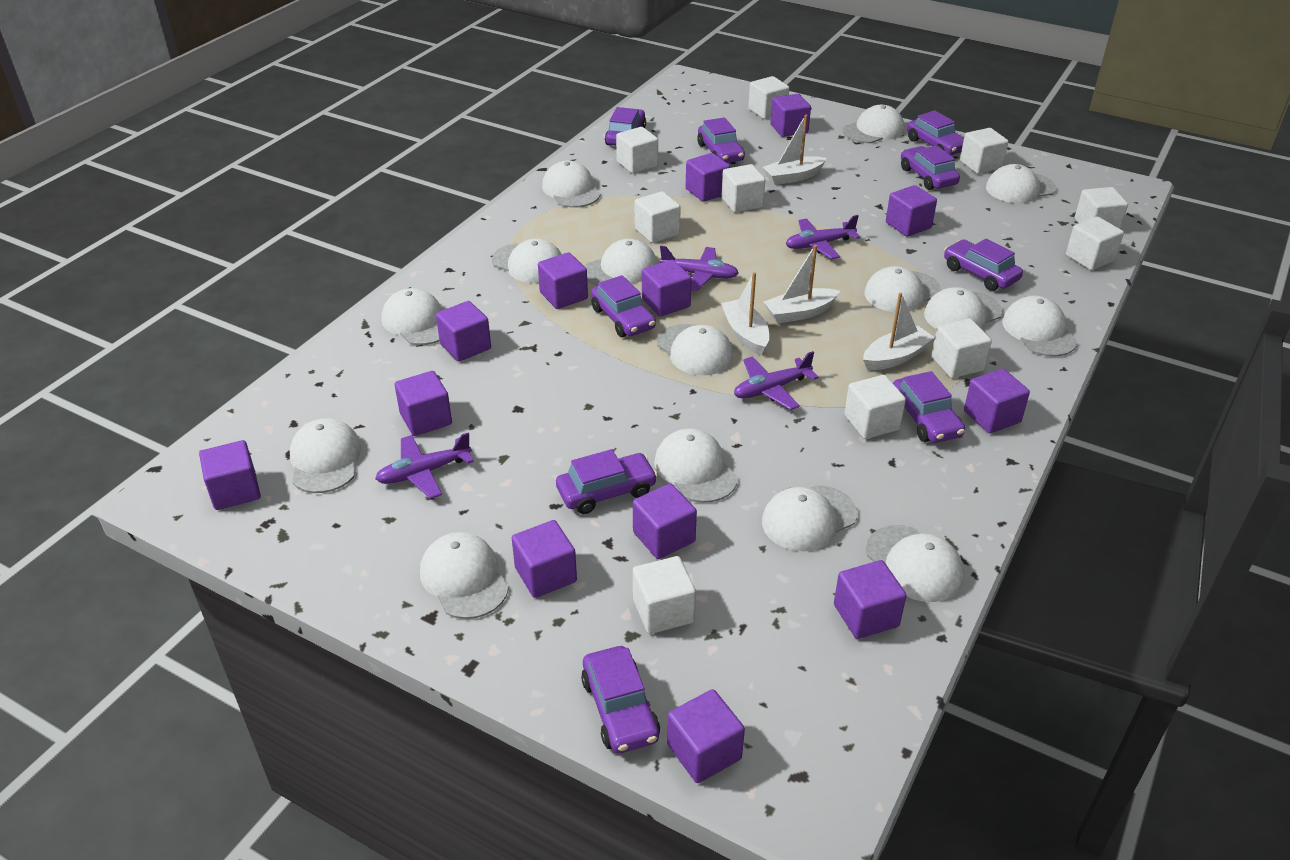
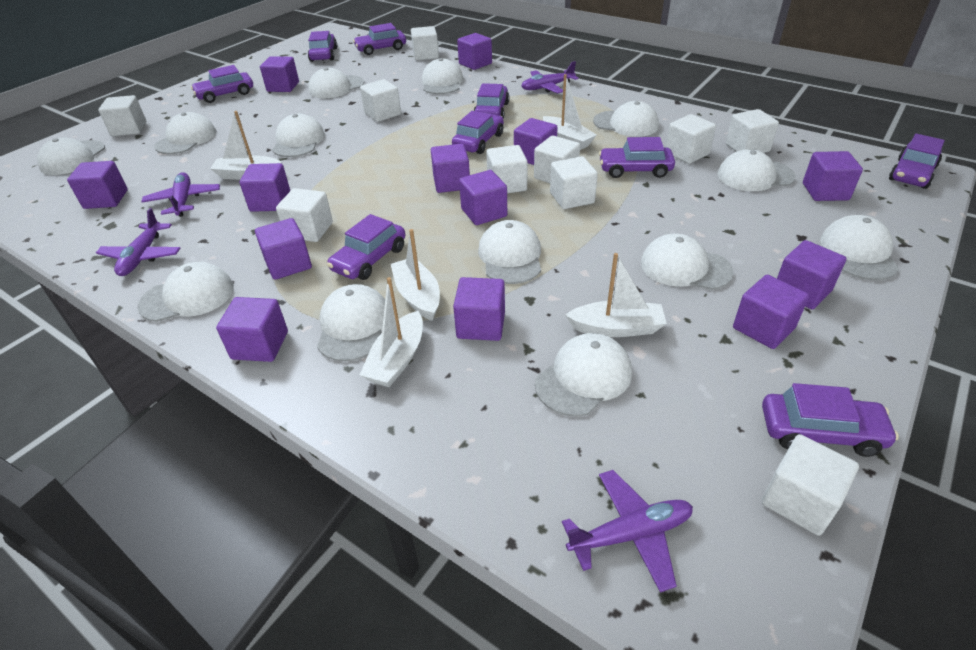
white boat: [721,272,769,355] [763,115,827,185] [764,245,840,323] [863,292,935,370] = 4 -> [210,111,282,180] [360,277,423,387] [391,229,440,321] [543,74,597,150] [565,253,667,337] = 5
white cap: [289,418,362,493] [382,288,442,345] [420,532,509,619] [492,239,561,283] [542,161,600,207] [584,239,658,286] [654,428,738,503] [657,324,734,375] [762,485,857,551] [843,105,905,143] [864,266,941,312] [866,525,964,602] [924,287,1002,329] [986,164,1056,203] [1002,296,1078,357] = 15 -> [37,137,105,175] [137,262,234,322] [154,112,216,154] [272,114,325,157] [308,67,364,98] [317,284,385,361] [422,58,463,94] [478,220,541,284] [535,333,632,416] [593,101,659,137] [641,234,734,290] [717,149,796,191] [820,215,899,280] = 13

